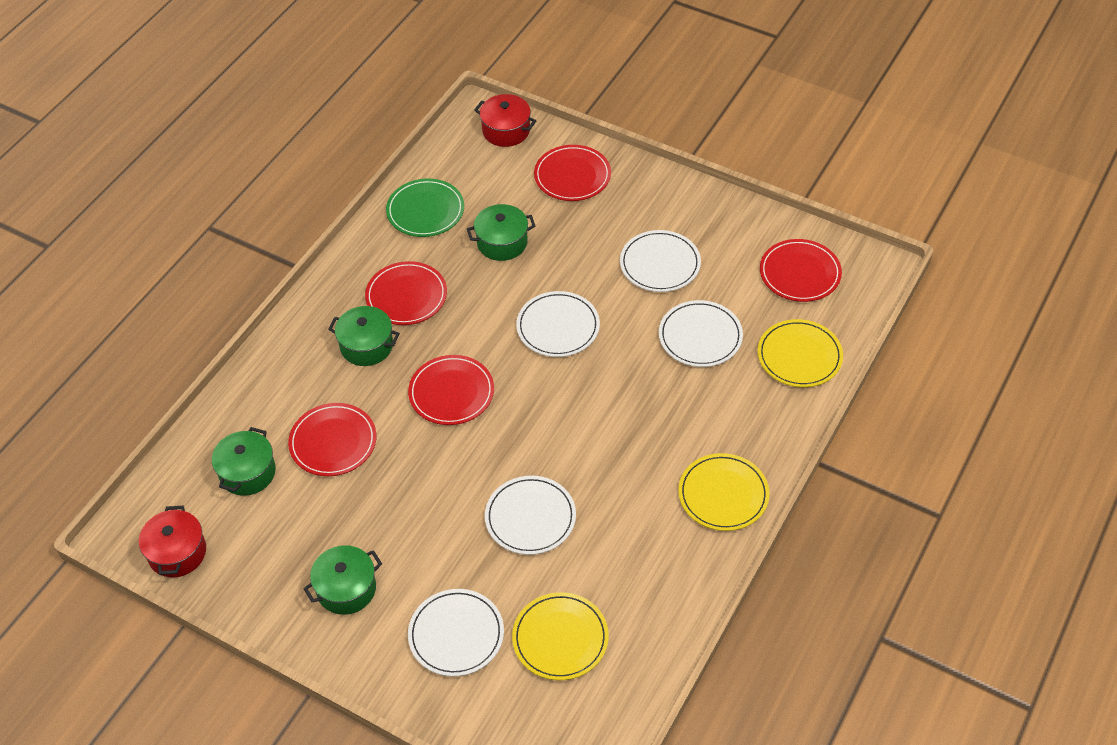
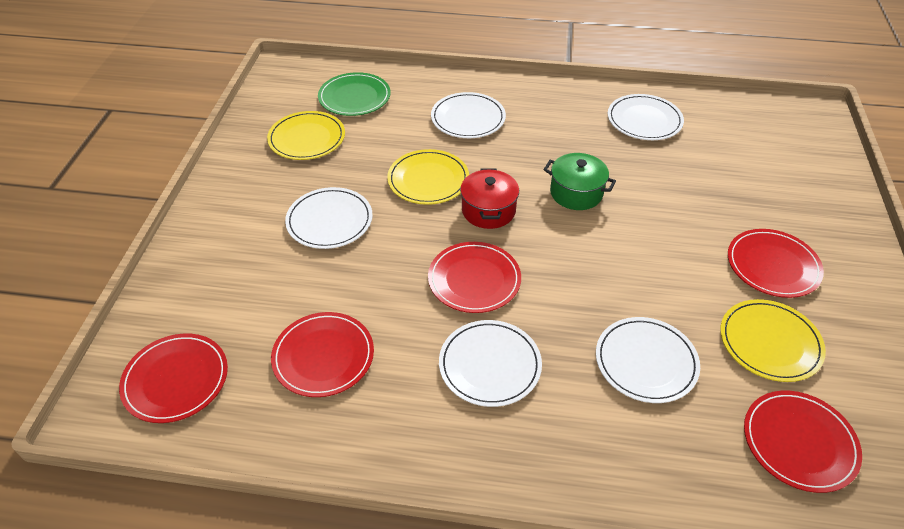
green pot: [212,427,276,496] [303,545,382,615] [328,306,400,366] [467,204,536,261] = 4 -> [543,153,616,210] = 1
red pot: [139,506,206,577] [474,94,536,147] = 2 -> [460,168,519,229] = 1

